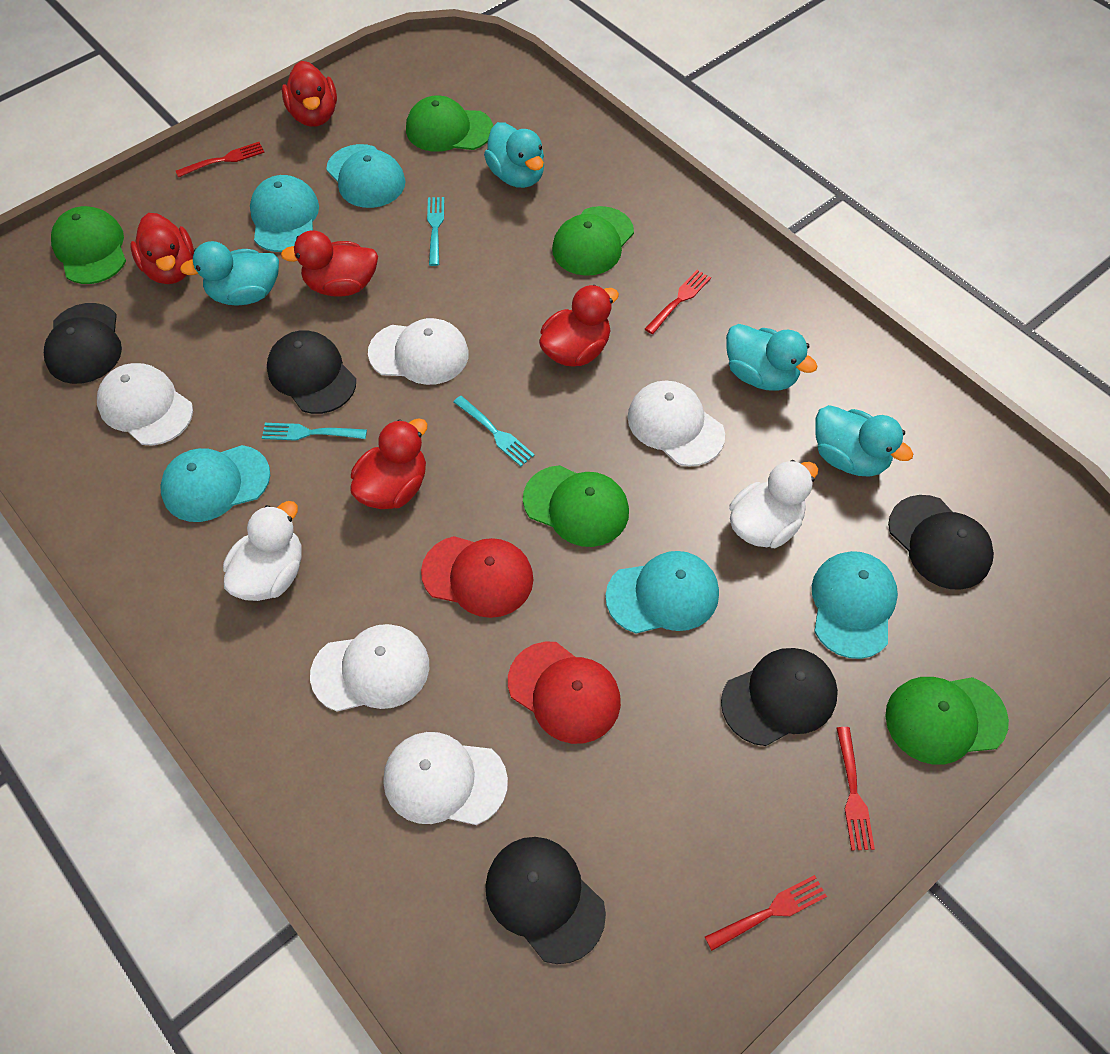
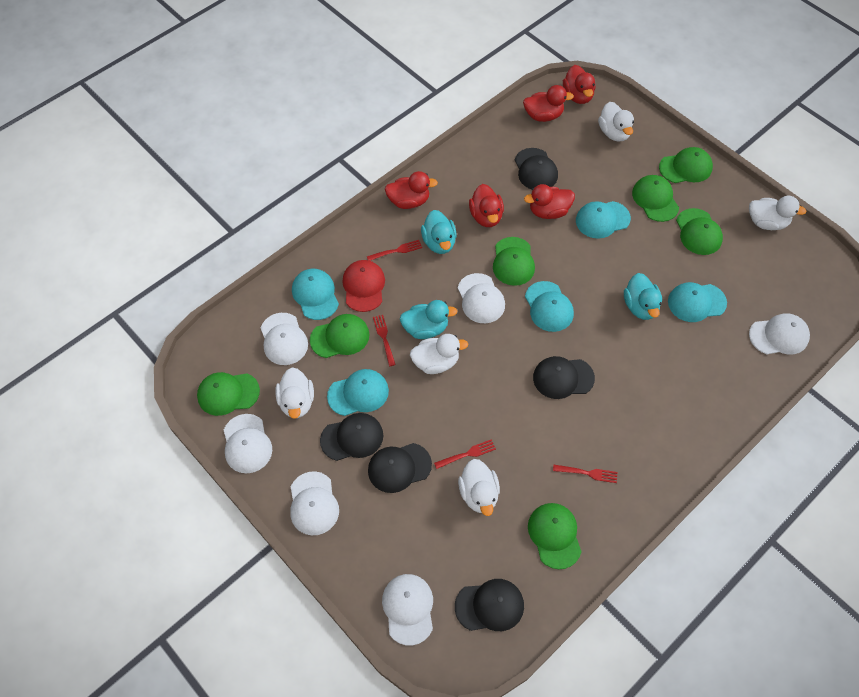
green cap: [51,206,126,284] [406,96,493,152] [523,465,629,547] [552,206,634,276] [885,677,1009,765] = 5 -> [197,372,260,416] [310,314,370,358] [493,237,535,286] [528,503,582,569] [632,175,679,222] [659,147,713,183] [676,208,723,255] = 7
red cap: [421,536,533,618] [508,642,621,744] = 2 -> [342,260,385,312] = 1
turquoise duck: [180,241,279,306] [484,122,544,188] [726,324,817,391] [815,405,913,477] = 4 -> [400,300,457,339] [421,210,457,254] [624,273,662,320] = 3
turquoise fork: [262,423,367,441] [427,197,444,266] [454,396,535,466] = 3 -> none = 0
white cap: [97,363,193,446] [310,624,429,711] [368,318,469,385] [383,732,508,825] [628,381,725,466] = 5 -> [224,414,272,473] [261,313,308,365] [290,471,339,535] [382,574,433,646] [458,273,505,323] [749,313,810,354] = 6
white duck: [223,501,302,601] [729,460,818,548] = 2 -> [275,367,314,419] [410,334,468,374] [458,459,500,516] [598,102,634,142] [749,196,807,230] = 5

